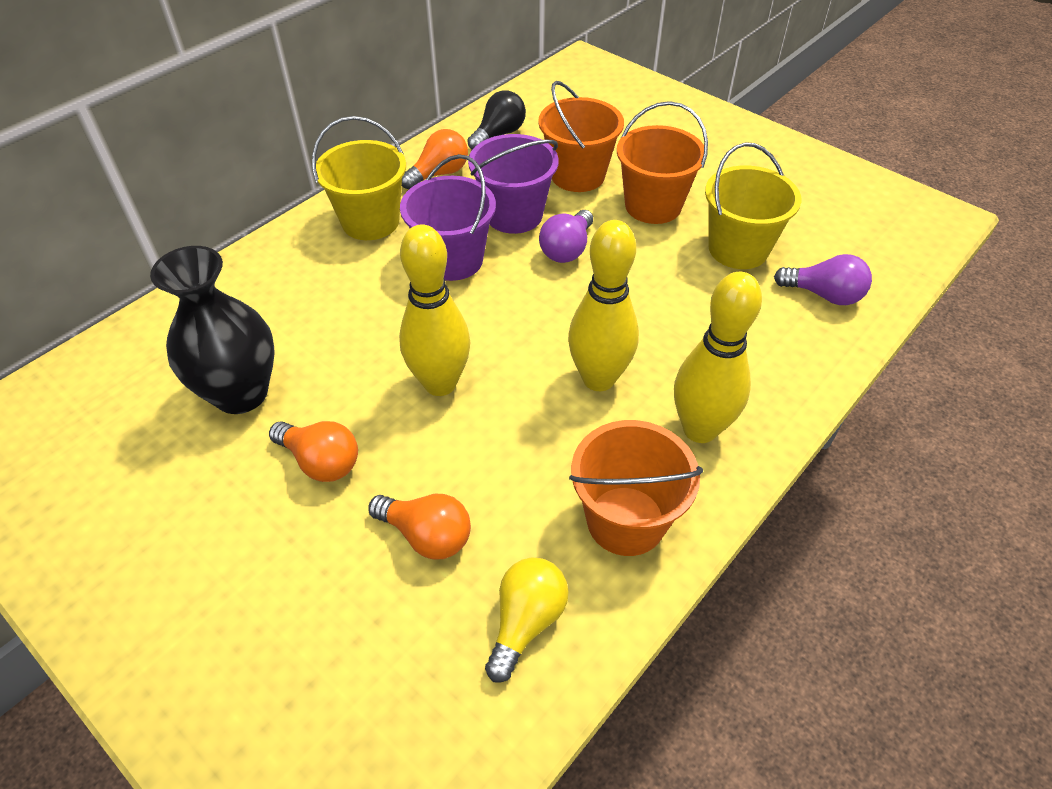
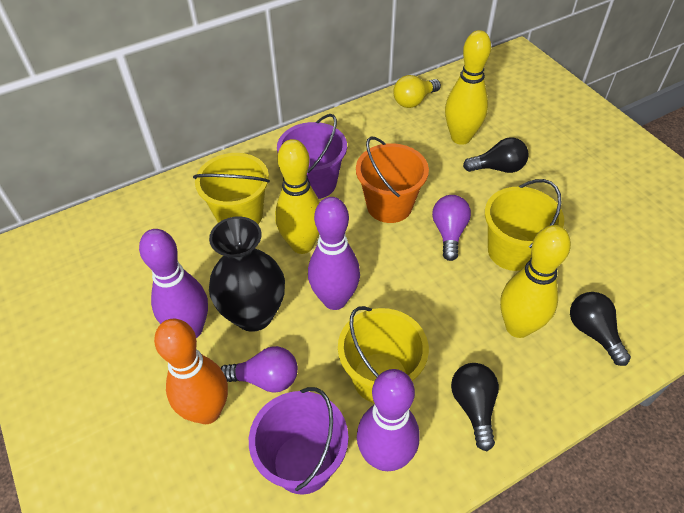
black light bulb: [467,90,526,150] = 1 -> [451,363,499,451] [463,137,529,173] [570,292,631,366] = 3
orange bowling pin: none = 0 -> [154,319,228,424] = 1
orange bucket: [538,81,624,192] [569,420,703,556] [617,101,708,224] = 3 -> [356,137,429,223] = 1
orange light bulb: [269,421,358,482] [368,494,471,560] [402,129,468,189] = 3 -> none = 0
purple bowling pin: none = 0 -> [139,229,208,338] [308,197,360,310] [357,369,420,471] = 3
yellow bucket: [312,116,406,240] [705,142,802,269] = 2 -> [193,153,270,224] [338,306,429,403] [485,179,564,271] = 3

